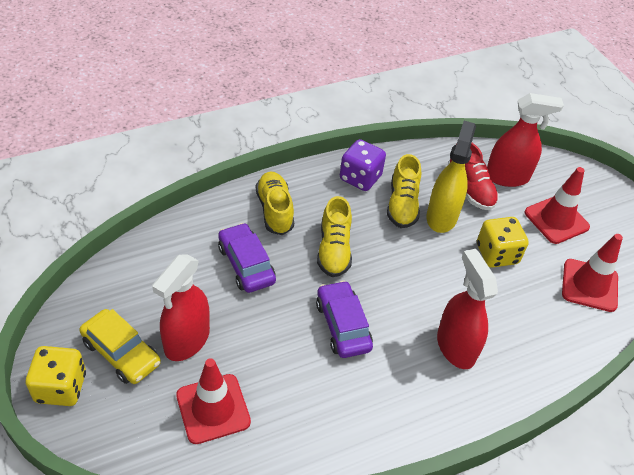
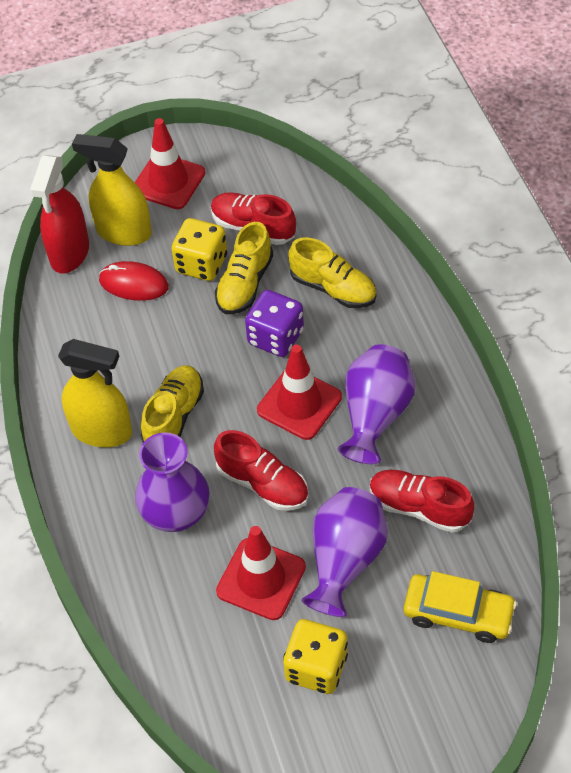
purple car: [218,223,276,293] [316,281,373,358] = 2 -> none = 0
purple vase: none = 0 -> [135,432,210,532] [301,487,388,617] [337,344,415,465] = 3
red mouse: none = 0 -> [99,261,169,301] = 1
red shoe: [448,143,499,210] = 1 -> [211,192,296,245] [214,430,309,511] [370,470,475,533] = 3
red spray bottle: [152,254,210,361] [437,249,498,369] [487,93,564,187] = 3 -> [30,155,89,273] = 1
yellow spray bottle: [426,121,476,233] = 1 -> [58,339,132,447] [72,134,152,246] = 2

